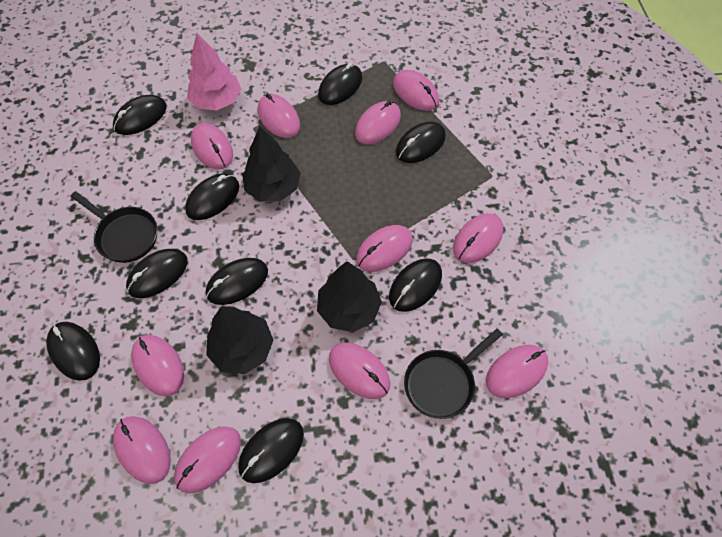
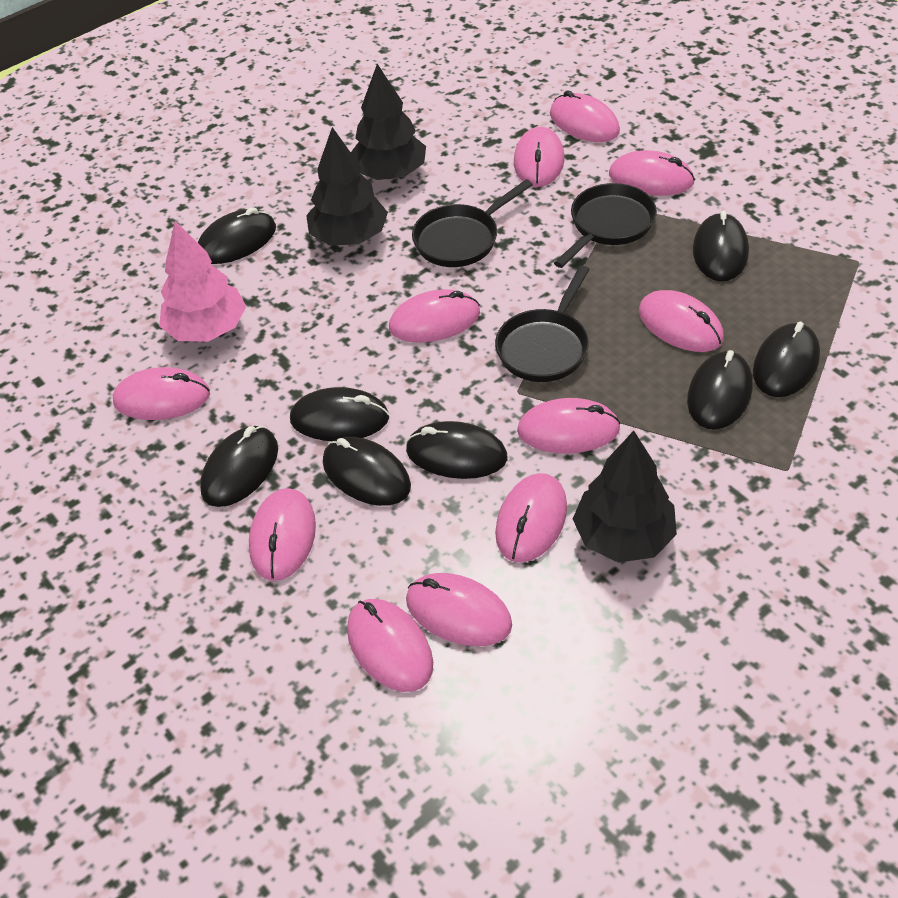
black mouse: [46,322,100,381] [113,95,167,135] [126,249,188,298] [185,173,239,220] [206,258,268,305] [238,418,304,483] [318,63,362,105] [389,258,442,312] [396,122,446,163] = 9 -> [198,207,276,264] [200,426,278,507] [290,387,389,441] [323,437,411,506] [406,421,507,479] [687,350,752,430] [693,210,749,282] [753,322,820,397] = 8
black pan: [71,191,157,263] [404,329,503,419] = 2 -> [412,179,533,267] [495,265,590,382] [554,183,657,268] = 3

